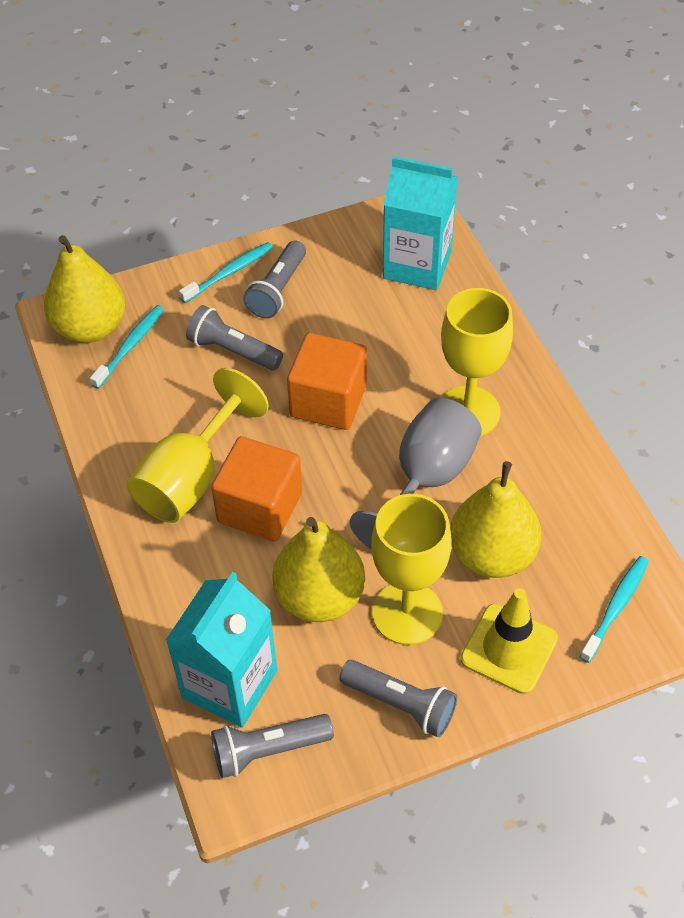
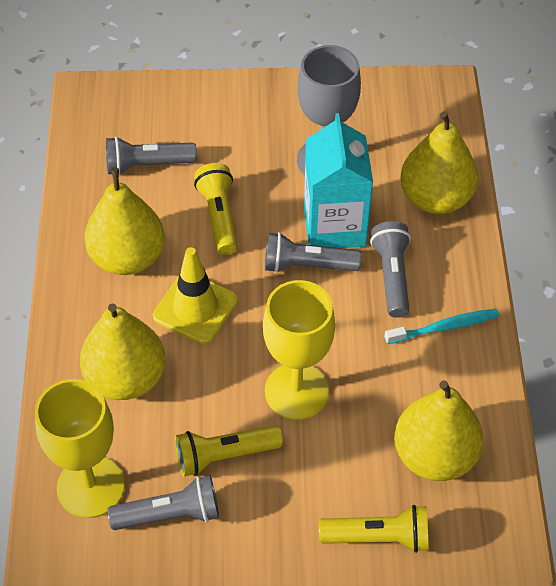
orange cube: [211,436,302,541] [287,333,367,430] = 2 -> none = 0
turquoise carton: [166,572,277,728] [383,156,458,290] = 2 -> [304,113,373,248] = 1
turquoise toothbrush: [90,305,164,389] [179,242,273,303] [580,556,649,663] = 3 -> [384,309,499,344] = 1
yellow flashlight: none = 0 -> [175,425,283,476] [194,163,237,255] [319,505,429,553] = 3
yellow goblet: [127,368,269,523] [371,494,452,645] [441,288,513,436] = 3 -> [35,379,125,518] [263,280,335,420] = 2
yellow pear: [44,235,125,343] [272,517,365,622] [450,461,541,578] = 3 -> [80,303,165,400] [84,167,165,275] [394,380,483,481] [400,111,478,214] = 4

